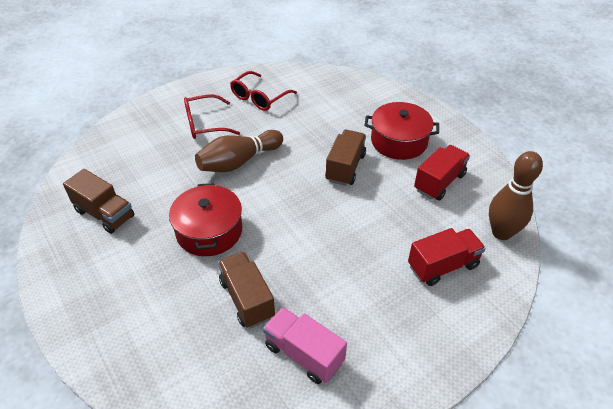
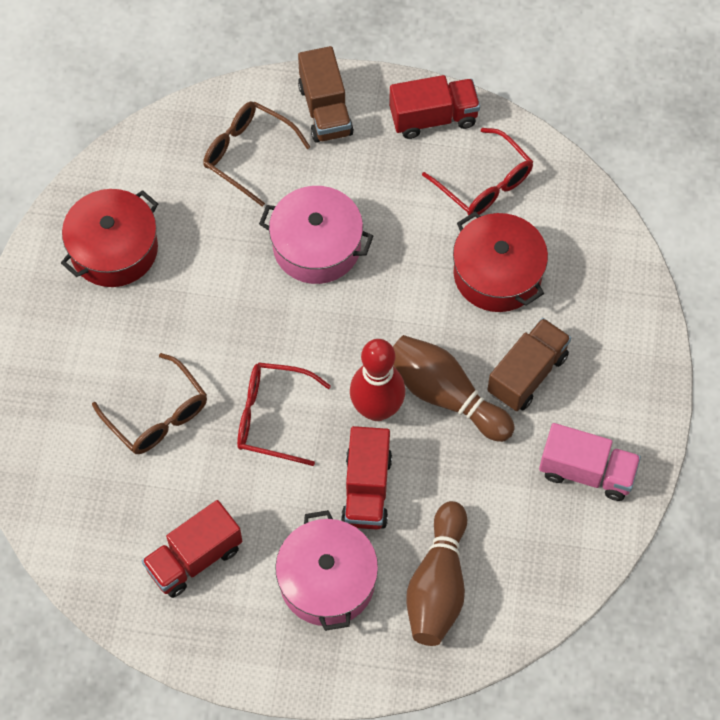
brown glasses: none = 0 -> [92,353,207,454] [203,101,310,206] = 2
brown truck: [63,169,134,234] [218,252,275,328] [325,130,366,186] = 3 -> [298,46,354,143] [487,318,571,411] = 2
pink pot: none = 0 -> [259,186,373,284] [275,510,378,631] = 2
red bowling pin: none = 0 -> [350,339,405,421] = 1
red truck: [408,228,486,286] [414,145,470,201] = 2 -> [142,500,242,598] [341,426,392,530] [389,75,480,139] = 3

